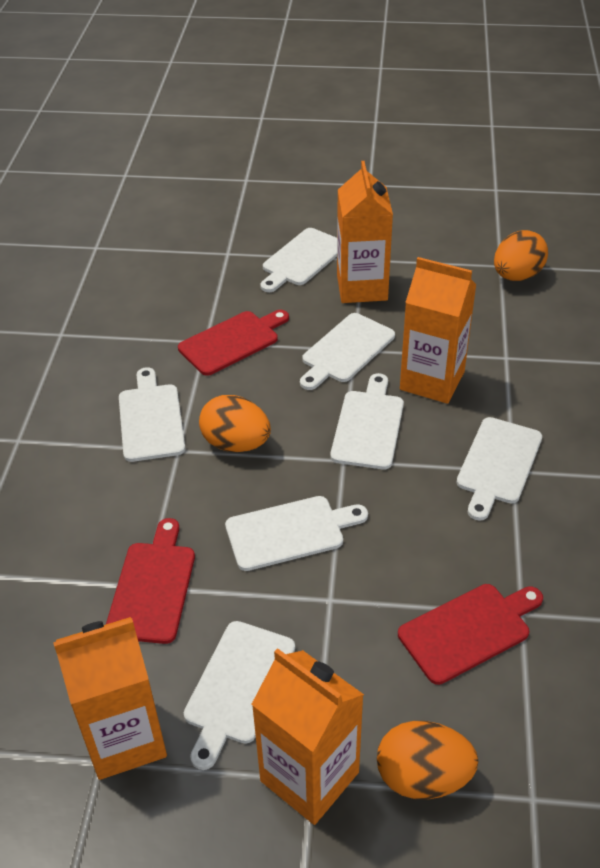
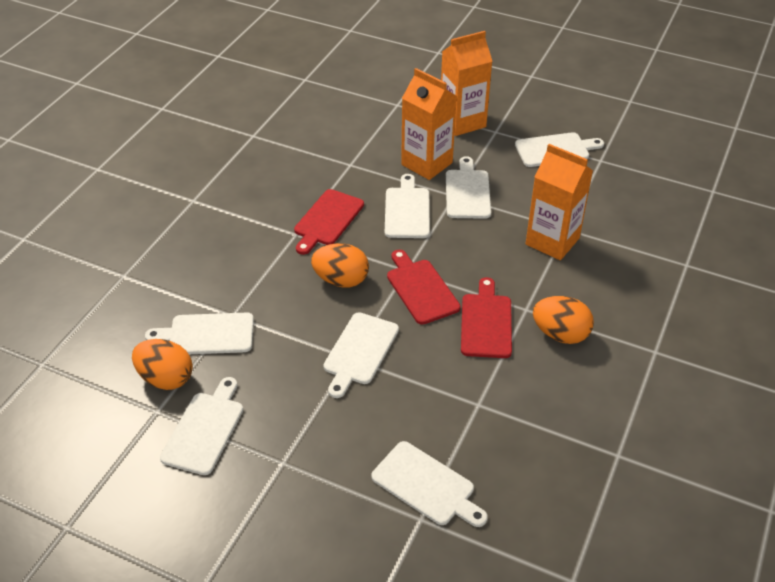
orange carton: [53,617,167,780] [252,648,364,825] [337,161,393,303] [400,257,477,404] = 4 -> [401,68,457,180] [441,31,493,136] [525,144,593,260] = 3

